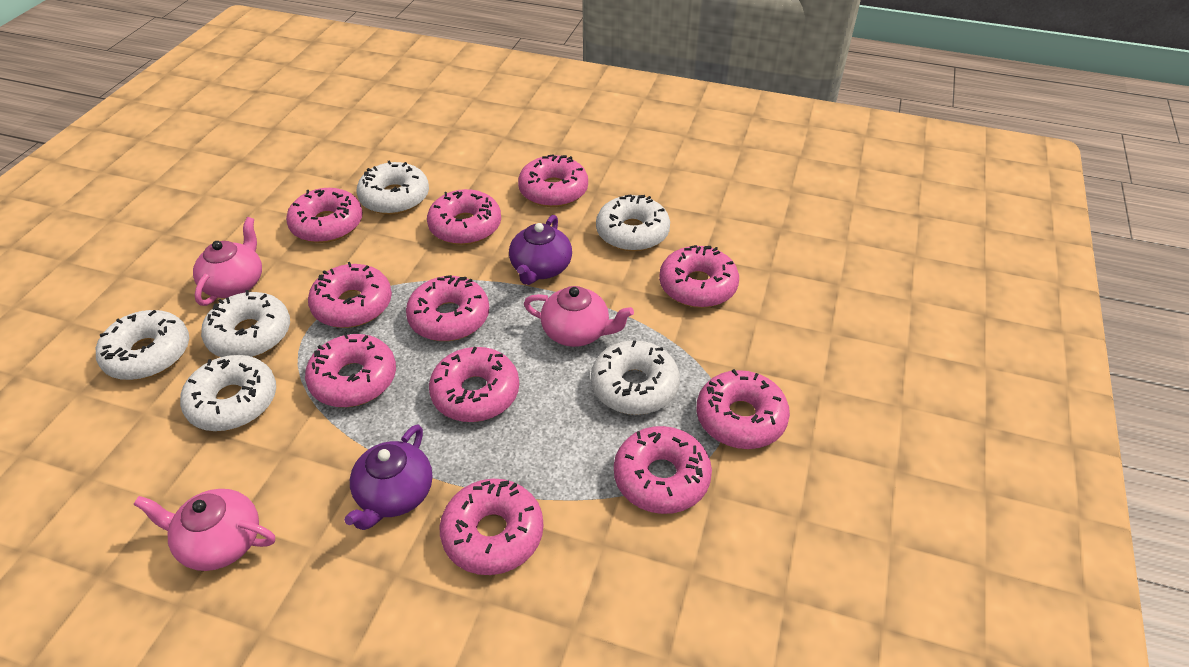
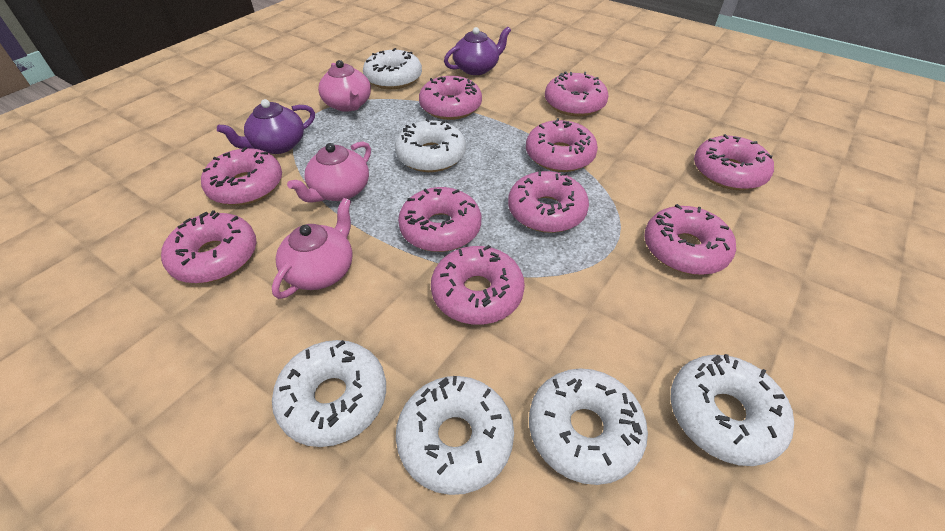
pink donut: [286,188,363,243] [305,333,396,407] [308,262,392,328] [406,275,489,341] [427,189,501,245] [429,347,519,422] [439,479,544,575] [518,154,588,207] [614,426,712,514] [659,245,739,308] [696,369,790,449] = 11 -> [161,210,257,284] [201,147,282,205] [398,187,481,252] [419,76,482,120] [431,245,525,324] [508,171,589,233] [526,118,598,172] [545,72,609,116] [644,204,736,275] [694,134,774,190] = 10

